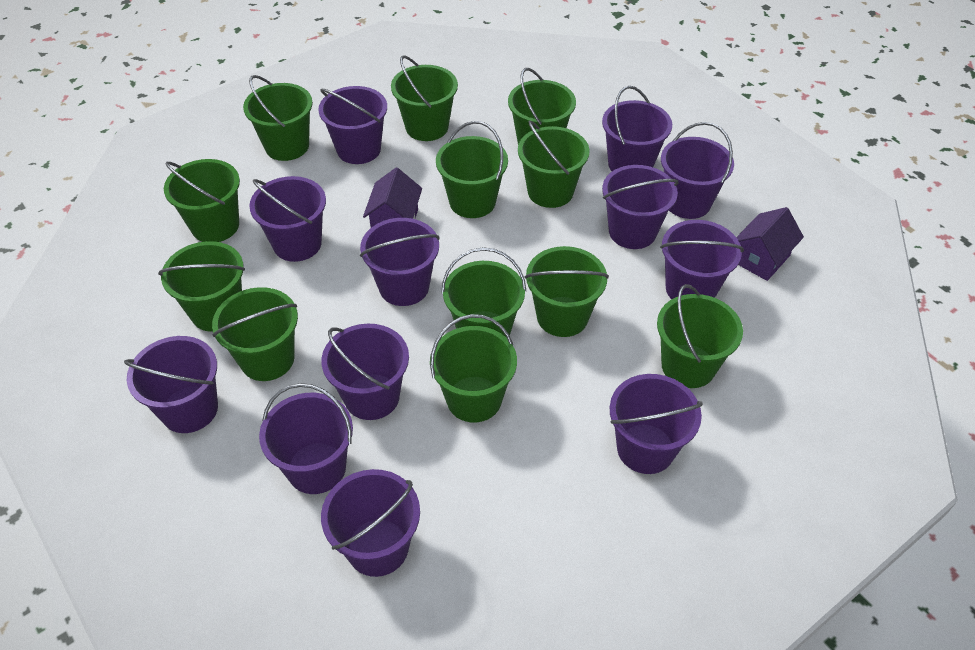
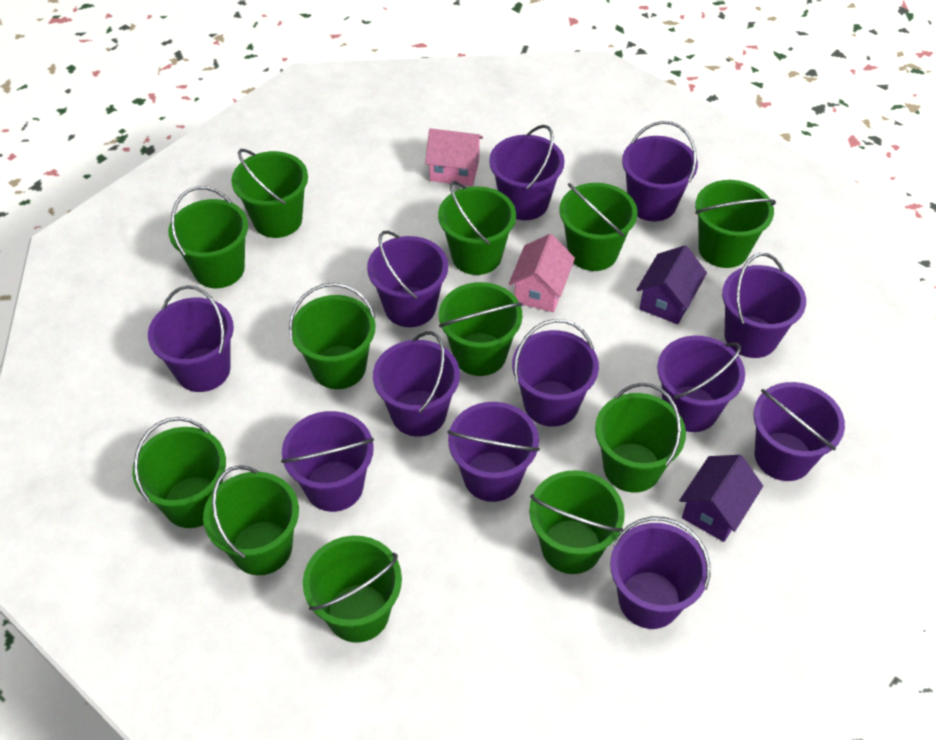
pink house: none = 0 -> [425,128,483,186] [509,234,575,312] = 2

